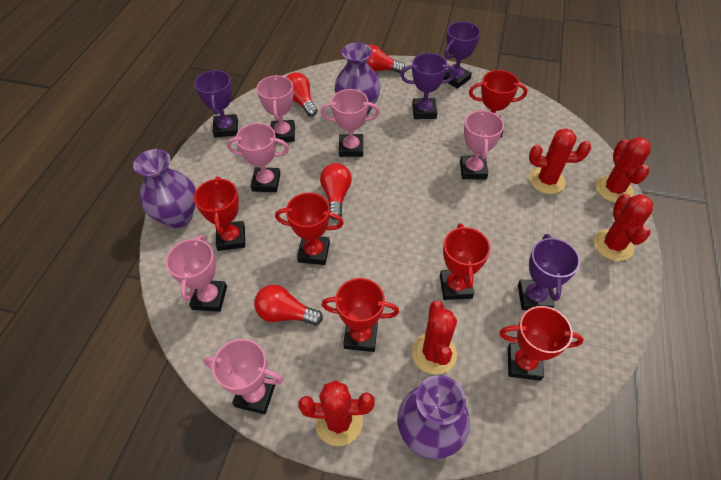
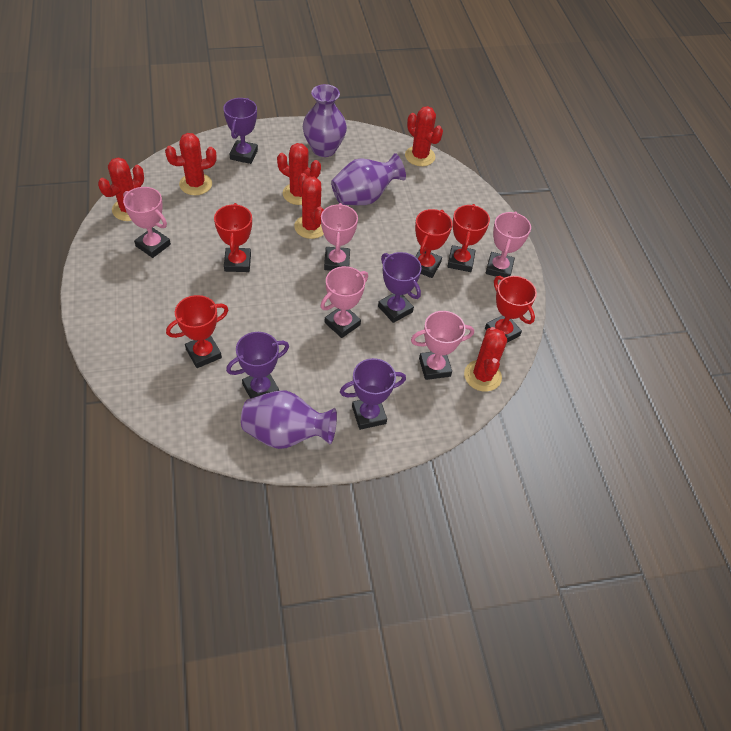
pink trophy: [166,235,227,312] [203,339,283,414] [227,123,289,192] [257,75,295,143] [320,89,380,157] [460,109,504,179] = 6 -> [123,187,171,258] [321,203,358,271] [321,266,368,338] [411,311,474,380] [486,211,531,278] = 5
red cactus: [298,380,374,446] [412,301,457,375] [529,128,591,194] [594,194,653,261] [596,137,651,203] = 5 -> [98,158,144,221] [165,133,217,195] [277,143,321,205] [294,173,324,239] [405,106,443,166] [464,327,507,392] = 6
red light bulb: [254,285,323,325] [287,72,317,117] [320,163,352,220] [366,45,405,73] = 4 -> none = 0
red trophy: [194,177,245,251] [275,193,344,265] [322,278,399,352] [440,223,491,300] [469,70,528,138] [499,306,584,381] = 6 -> [166,295,228,368] [214,203,252,272] [415,209,452,278] [448,204,490,272] [485,276,537,342] = 5

